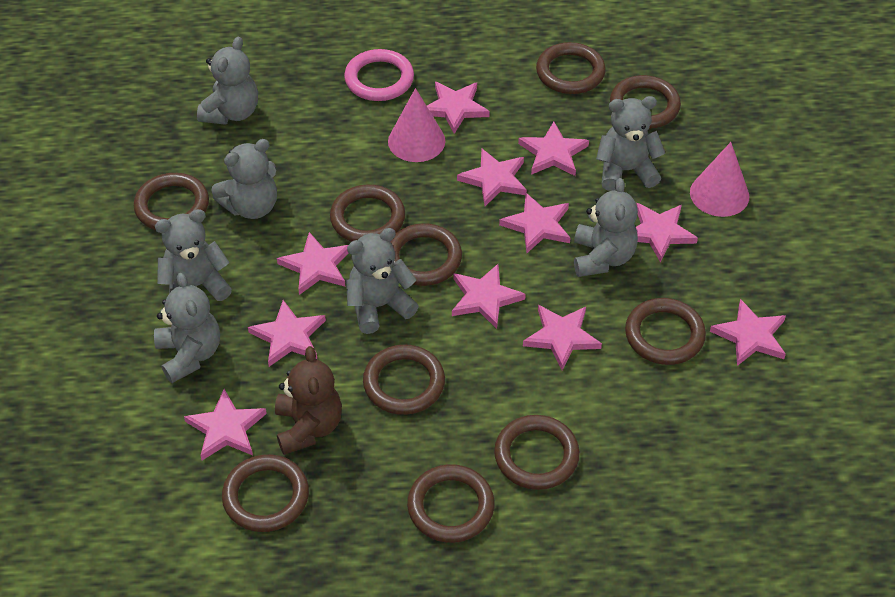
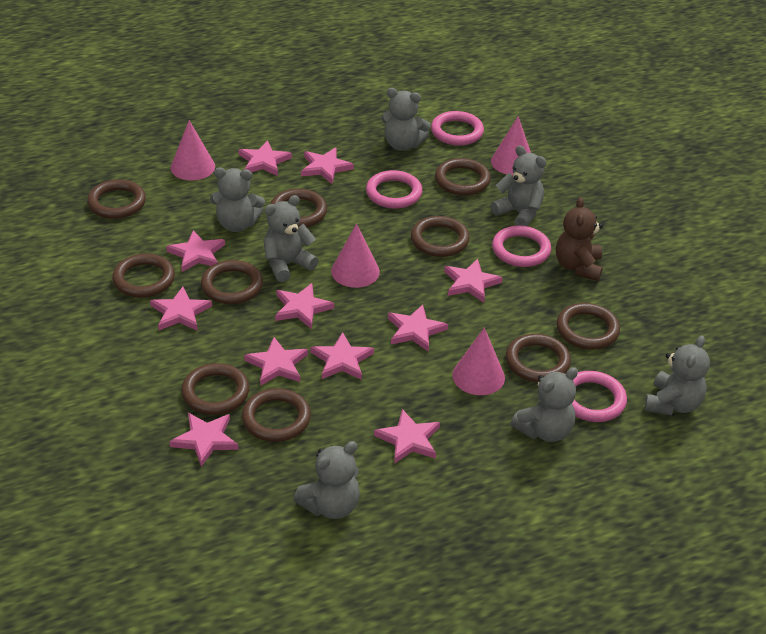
pink cone: [388,88,445,162] [690,142,749,217] = 2 -> [171,120,215,180] [331,223,380,288] [452,327,505,395] [491,116,531,175] = 4
pink ring: [344,49,414,101] = 1 -> [366,170,422,209] [431,111,484,146] [492,226,551,267] [572,371,627,422] = 4

